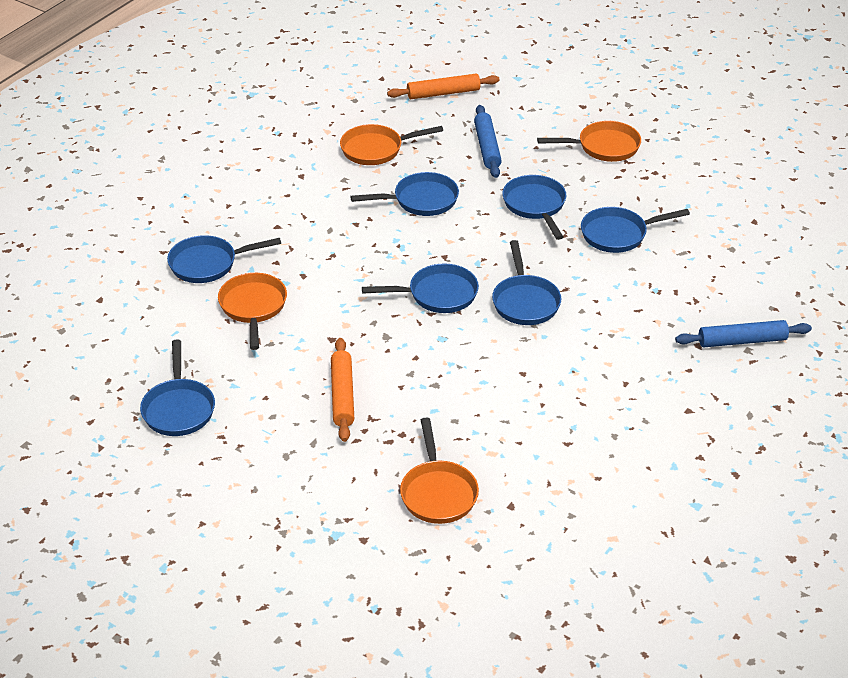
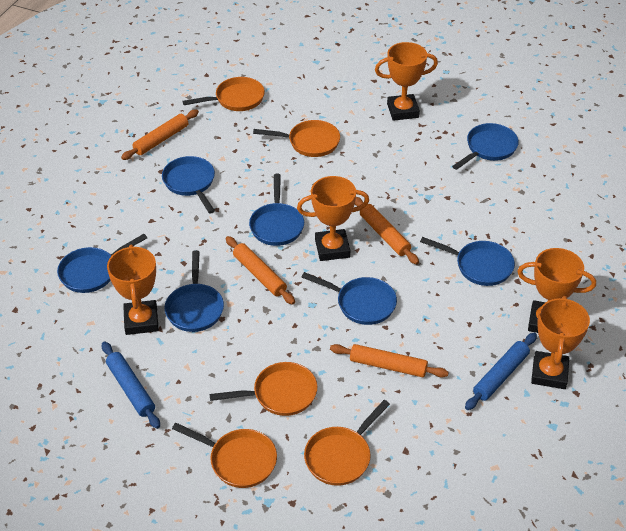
orange pan: [218,273,287,350] [340,124,443,165] [400,418,479,524] [537,121,641,162] = 4 -> [172,423,277,488] [182,77,265,111] [210,362,317,416] [253,120,340,157] [304,400,390,486] = 5
orange rolling pin: [331,338,354,442] [387,74,500,99] = 2 -> [121,110,199,160] [226,236,295,305] [330,344,449,378] [355,197,419,264] = 4
orange trophy: none = 0 -> [107,245,159,335] [297,176,369,261] [375,42,438,121] [517,248,596,333] [531,296,590,389] = 5

